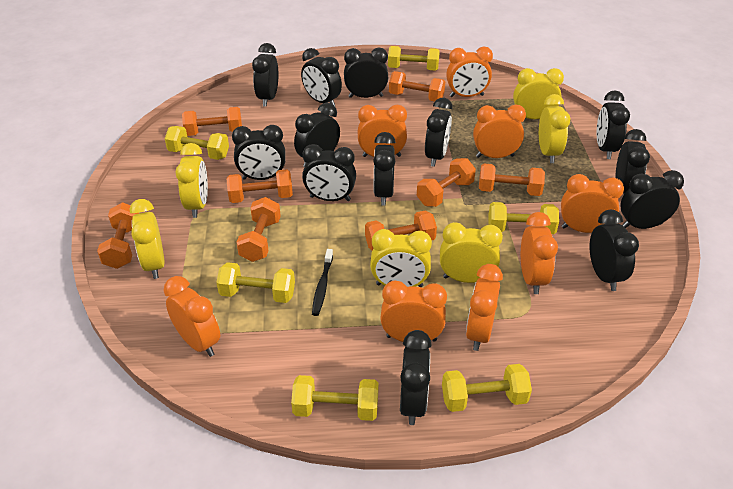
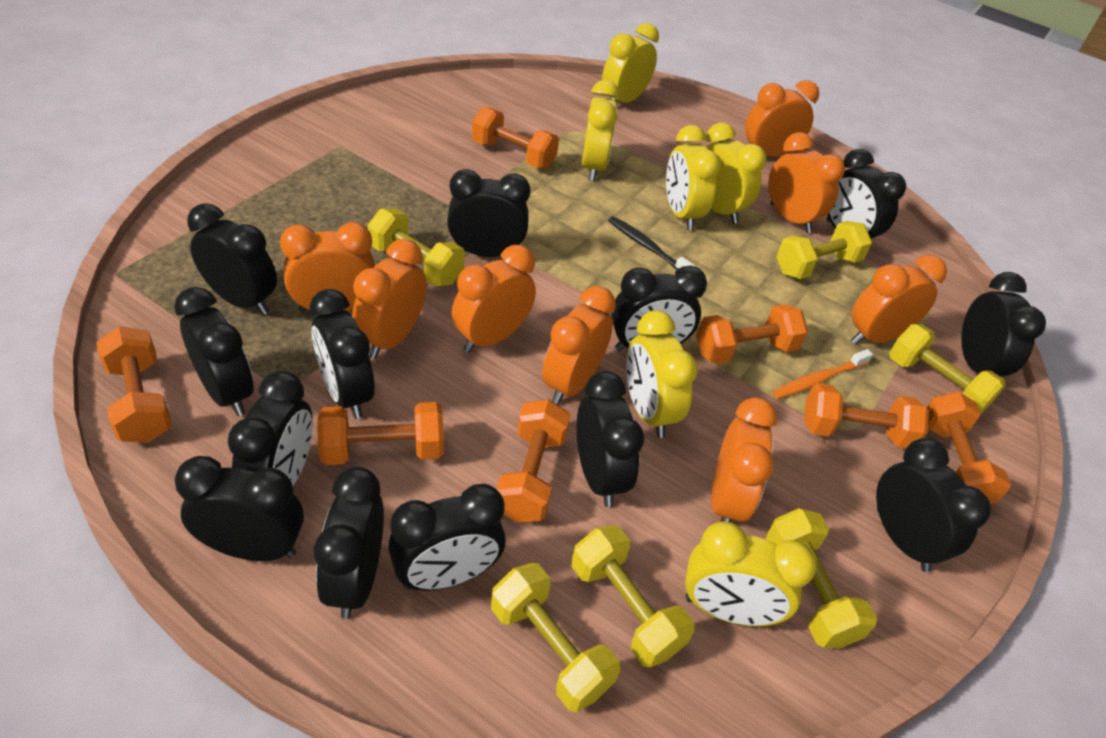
orange dumbbell: [97,203,139,269] [182,107,242,136] [227,169,293,203] [236,197,281,262] [365,211,437,250] [389,71,445,101] [417,158,476,207] [479,163,545,196] = 8 -> [96,326,172,443] [317,402,444,465] [472,107,559,169] [496,399,570,523] [696,304,808,365] [804,383,929,449] [927,391,1011,504] = 7
orange toothbrush: none = 0 -> [772,349,873,399] = 1

